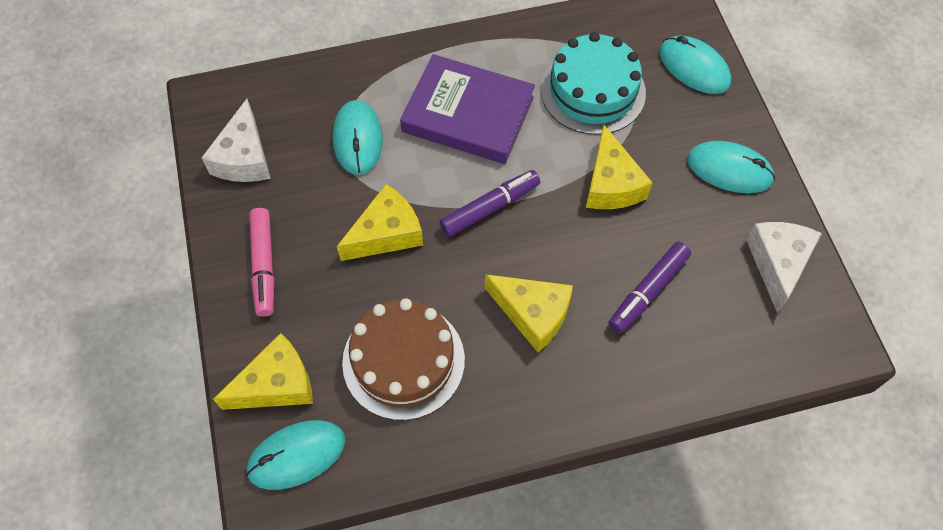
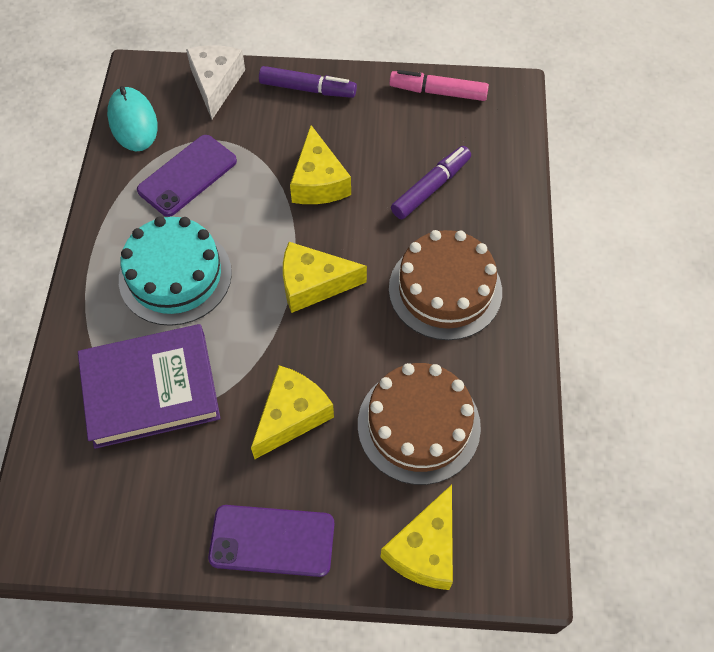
brown cake: [342,298,465,420] = 1 -> [358,363,481,485] [389,230,502,340] = 2
purple phone: none = 0 -> [137,135,237,217] [208,505,335,577] = 2
turquoise mouse: [246,420,345,490] [333,100,383,175] [659,35,731,94] [687,141,775,193] = 4 -> [107,86,158,151] = 1
white cheese: [202,99,271,182] [746,222,822,313] = 2 -> [186,45,245,119] = 1

